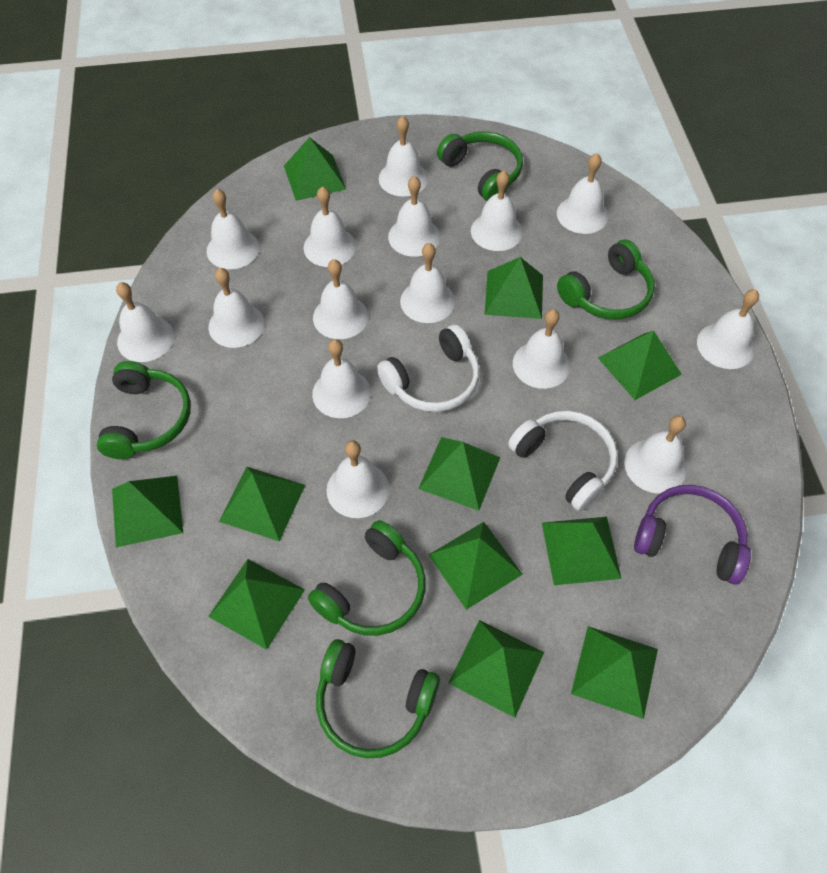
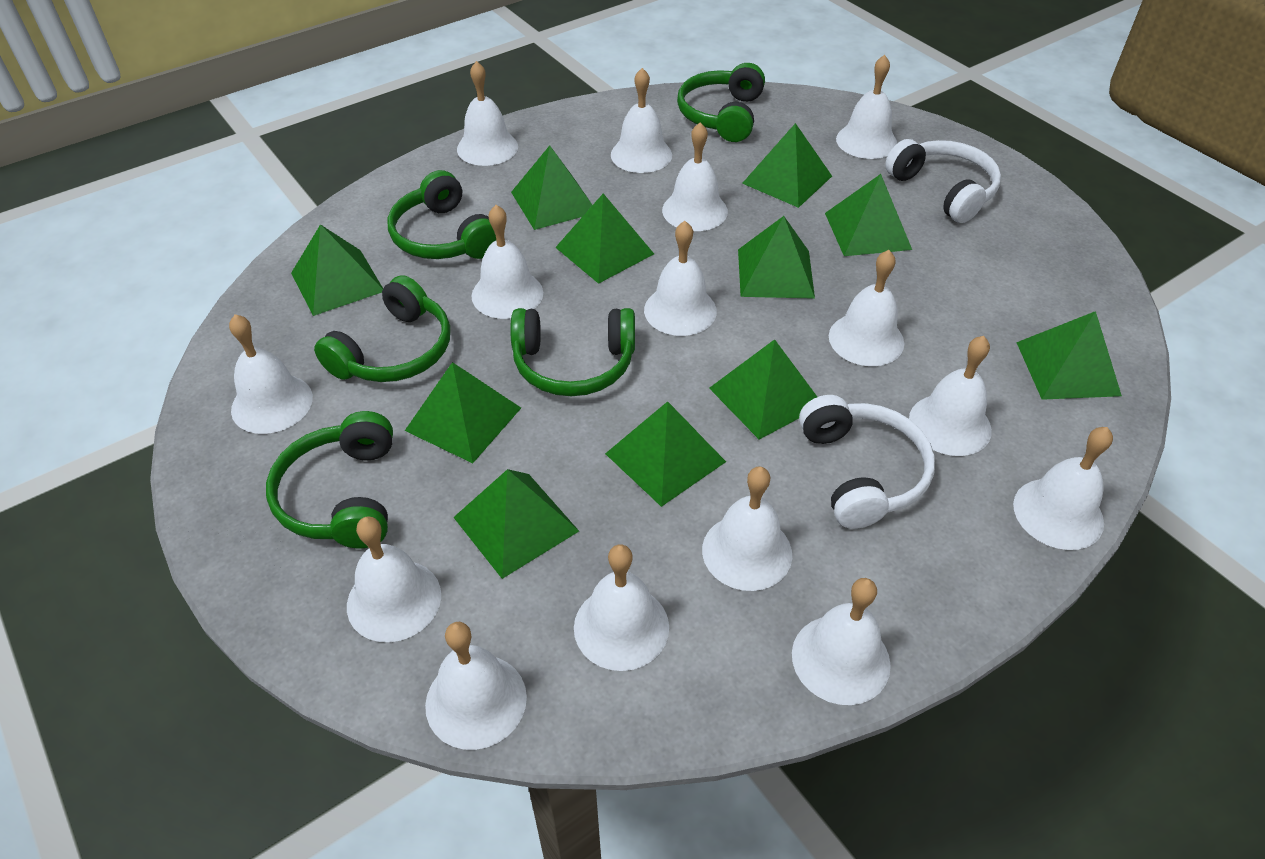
purple headphones: [634,485,751,584] = 1 -> none = 0

